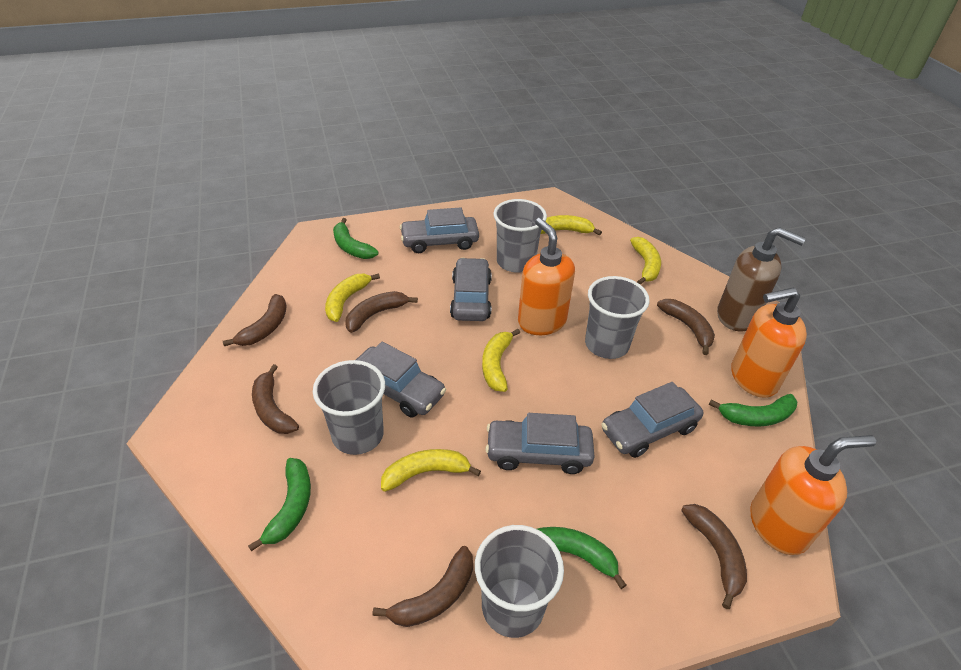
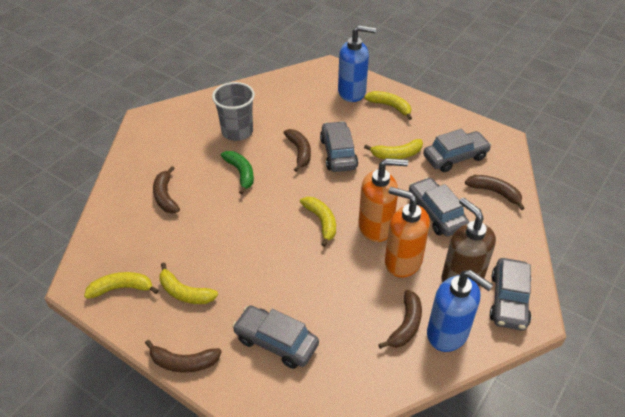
blue soap dispenser: none = 0 -> [338,25,376,102] [427,270,493,352] = 2
brown banana: [223,294,286,346] [252,364,299,434] [345,291,418,333] [372,546,473,627] [657,299,715,355] [681,504,747,609] = 6 -> [145,340,221,373] [153,166,180,213] [284,129,311,172] [378,290,422,349] [465,175,525,210] = 5
green banana: [248,458,311,551] [333,218,378,259] [537,527,626,589] [708,394,797,427] = 4 -> [221,151,254,194] = 1
grey cup: [313,360,385,455] [475,525,564,638] [493,199,547,273] [585,276,650,359] = 4 -> [212,82,255,141] = 1
orange soap dispenser: [518,218,575,335] [731,287,807,398] [750,435,876,555] = 3 -> [358,158,408,242] [385,187,430,278] = 2

